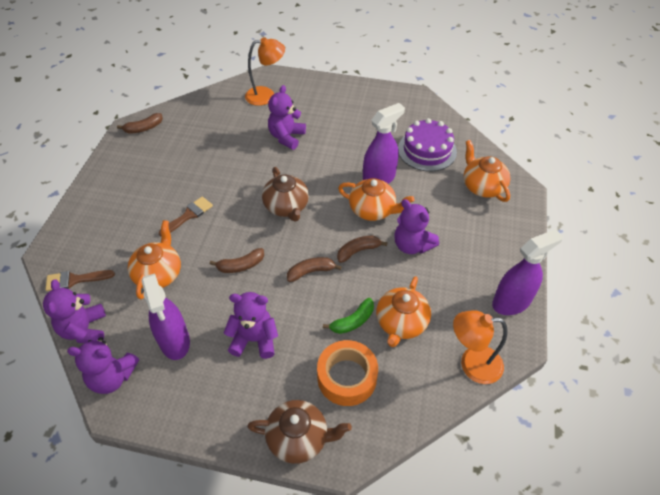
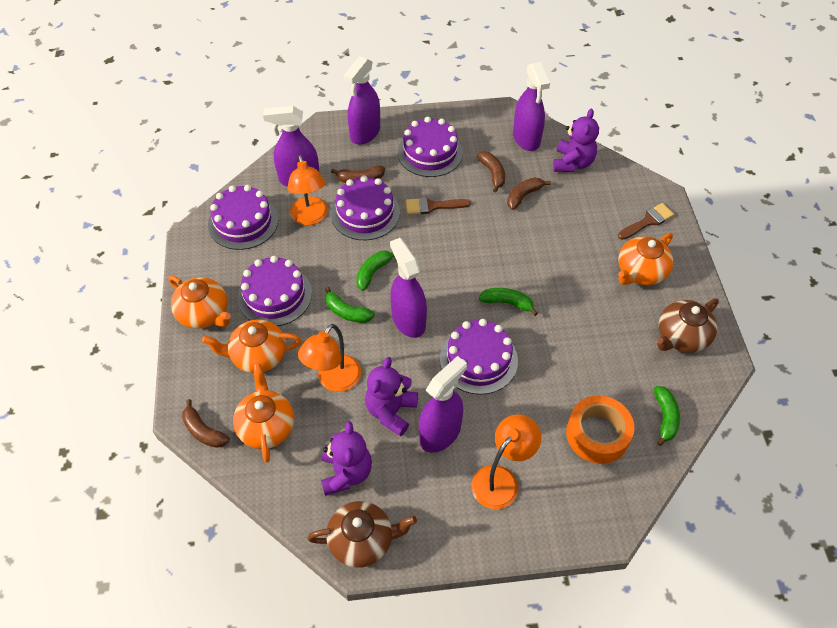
green banana: [323,298,374,334] = 1 -> [325,287,375,323] [356,251,395,291] [479,288,538,316] [654,386,680,446] = 4
orange lamp: [245,37,285,106] [453,310,507,384] = 2 -> [288,155,328,225] [298,324,361,392] [472,414,541,509] = 3
purple cake: [398,118,457,171] = 1 -> [208,185,278,250] [237,256,312,326] [331,176,400,240] [398,117,463,177] [440,319,518,395] = 5
purple spray bottle: [142,273,190,360] [363,103,405,184] [492,229,563,315] = 3 -> [263,106,319,187] [344,56,380,145] [390,238,427,338] [419,356,467,453] [513,62,550,151] = 5
purple teddy bear: [43,279,106,343] [67,337,139,394] [224,292,278,359] [268,85,306,150] [394,199,439,254] = 5 -> [321,421,372,496] [365,357,418,436] [553,109,599,172] = 3

